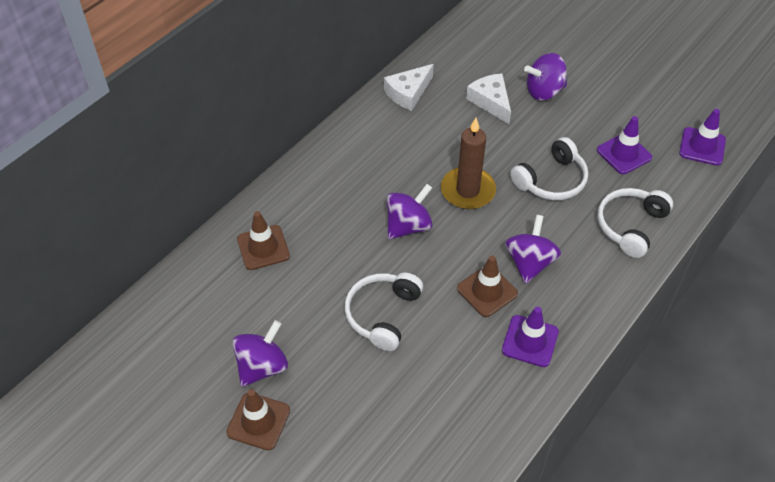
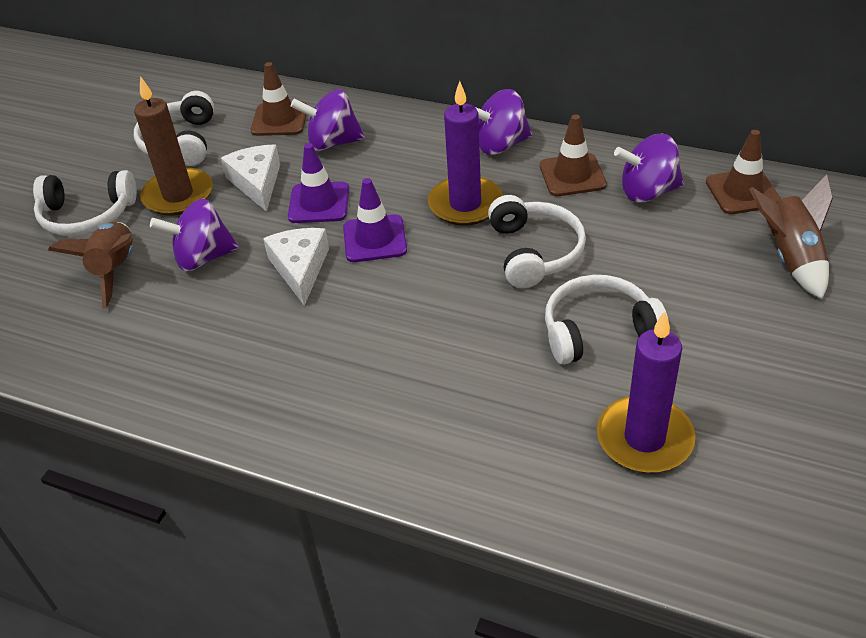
brown rocket: none = 0 -> [48,222,134,309] [749,175,833,299] = 2
purple candle: none = 0 -> [428,81,503,226] [597,311,695,473] = 2
purple traffic cone: [502,307,559,367] [597,116,652,174] [679,109,726,166] = 3 -> [288,143,349,223] [343,178,407,262] = 2
white headphones: [345,273,423,351] [510,137,588,200] [598,188,673,258] = 3 -> [33,170,137,236] [134,91,214,166] [488,195,586,288] [545,275,669,365] = 4

